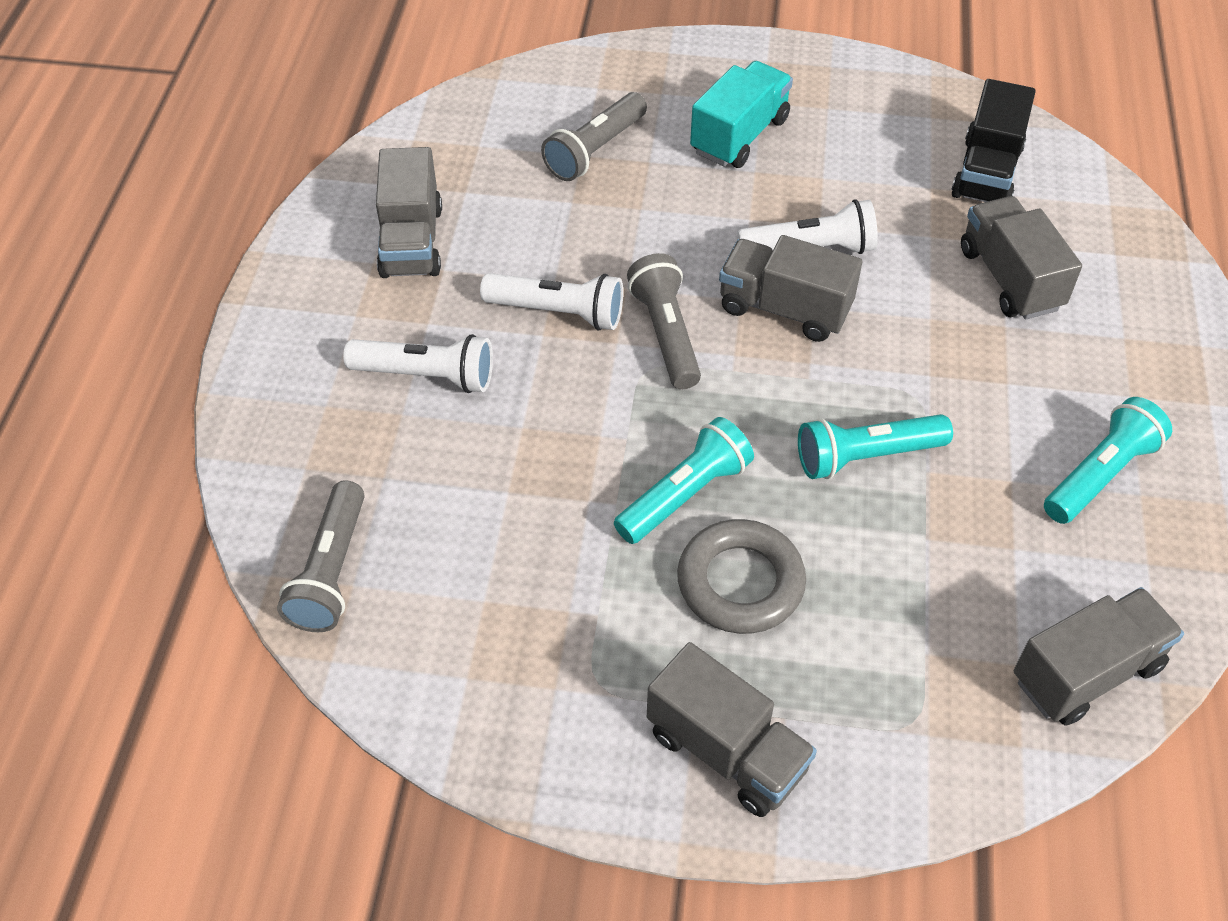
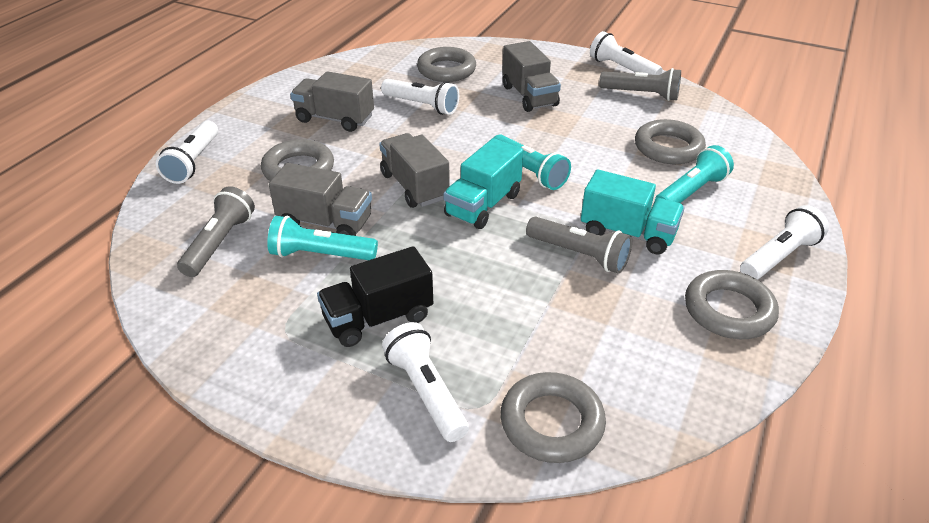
grey ring: [677,519,806,634] = 1 -> [261,139,334,181] [417,47,476,82] [500,372,606,463] [635,119,706,164] [685,270,779,339] = 5
grey truck: [376,147,442,278] [647,642,817,817] [719,235,862,342] [961,196,1082,320] [1014,587,1184,726] = 5 -> [269,163,372,236] [290,71,374,132] [379,133,450,208] [502,41,561,112] = 4
turquoise truck: [690,61,793,168] = 1 -> [443,138,523,229] [581,170,685,254] = 2
white flashlight: [343,334,493,393] [480,273,623,330] [738,199,878,254] = 3 -> [156,121,218,184] [381,79,459,115] [382,322,469,442] [590,31,662,75] [740,205,829,280] = 5

